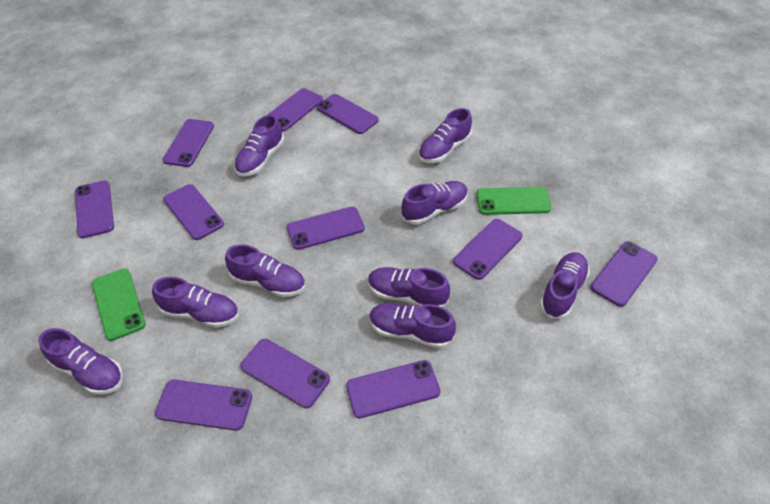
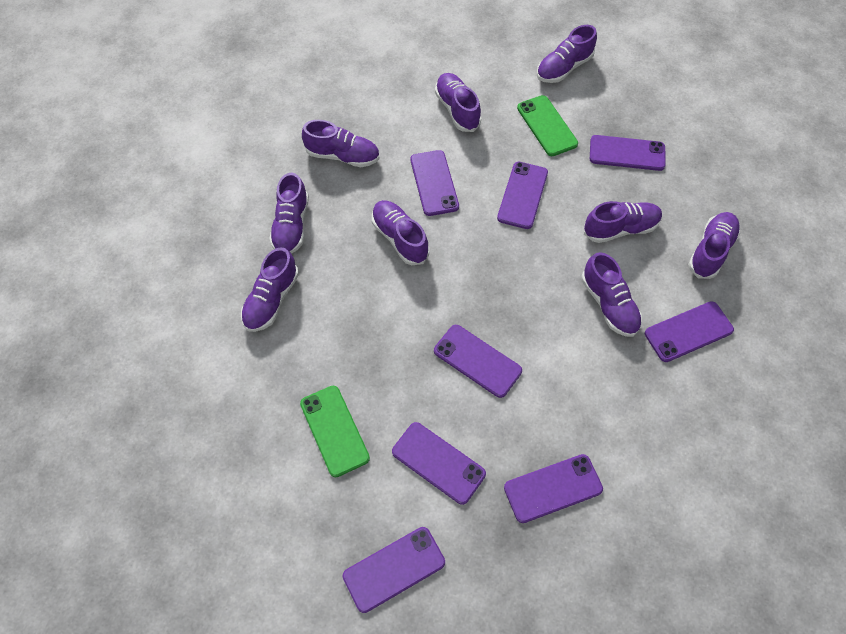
purple phone: [75,181,114,239] [155,380,252,431] [162,119,214,167] [163,184,224,240] [240,339,330,408] [268,88,323,131] [287,206,365,250] [317,94,379,134] [346,360,440,418] [453,219,522,280] [591,241,658,307] = 11 -> [343,527,445,613] [392,422,486,505] [410,150,459,216] [434,325,522,398] [497,162,548,229] [504,454,603,523] [590,135,666,171] [645,301,734,362] = 8

